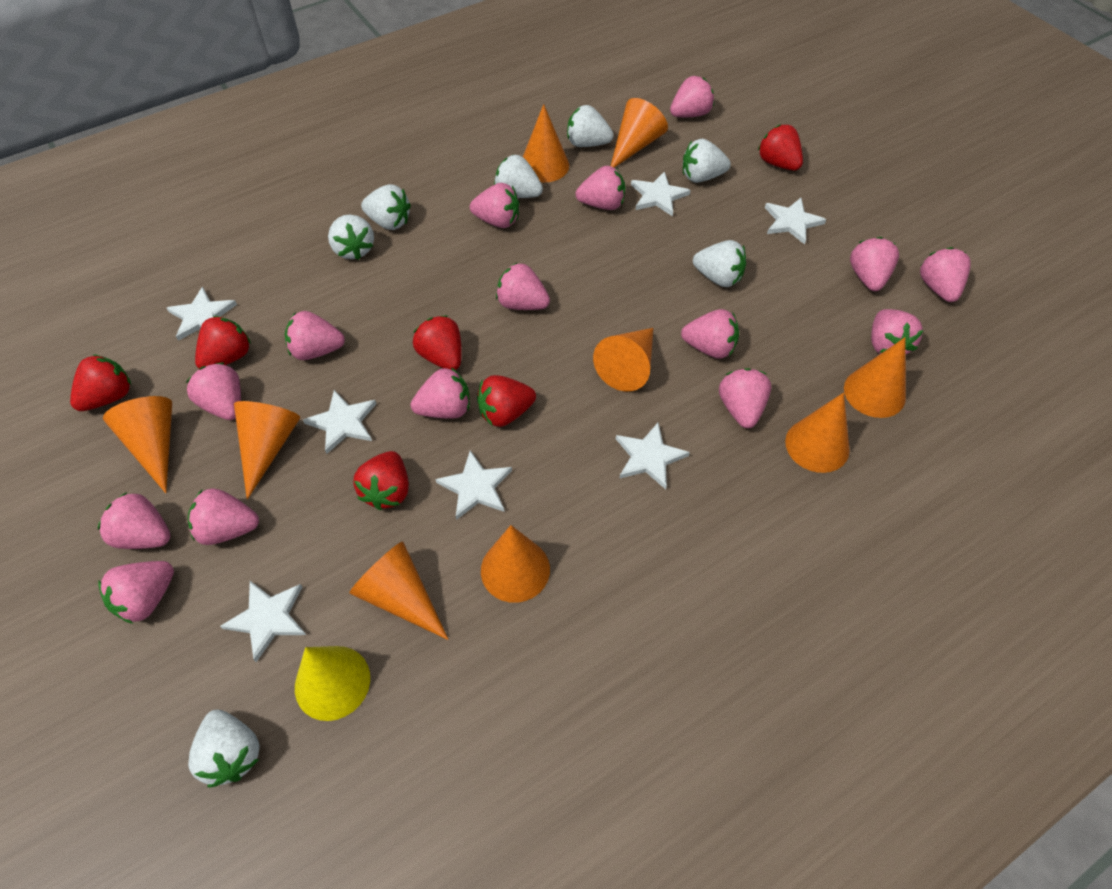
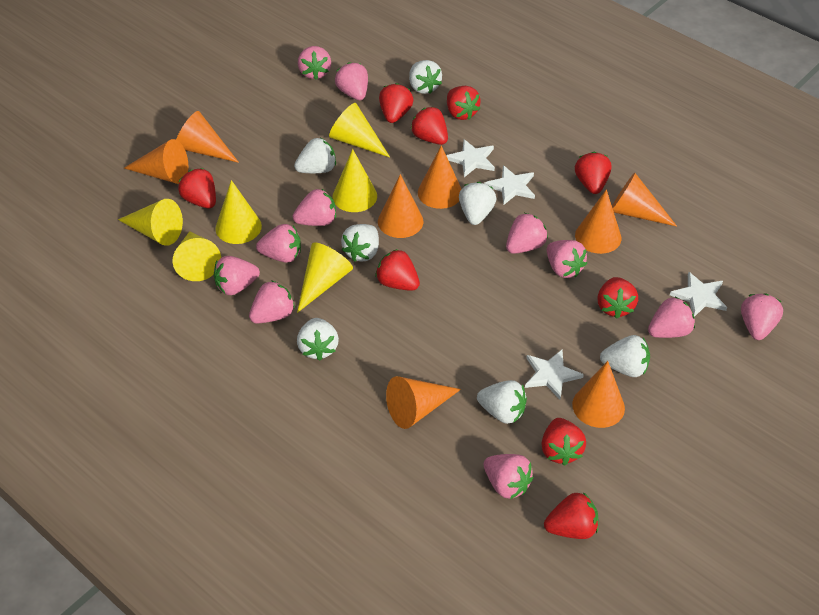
orange cone: [103,396,172,493] [234,401,301,500] [349,541,449,640] [481,525,550,603] [523,104,569,182] [593,328,653,391] [611,98,668,168] [785,393,850,473] [844,338,906,418] = 9 -> [124,139,188,184] [176,111,239,163] [378,174,423,238] [386,376,461,429] [418,145,461,209] [572,361,625,428] [575,189,621,254] [612,173,677,227] = 8
pink strawberry: [98,492,171,549] [98,561,174,624] [186,363,241,420] [188,488,259,545] [285,311,345,360] [411,367,470,419] [470,183,519,228] [496,263,550,310] [576,166,625,210] [670,76,714,117] [681,309,739,359] [719,368,771,428] [850,237,899,291] [871,309,923,354] [920,247,971,302] = 15 -> [214,256,260,295] [249,280,295,323] [256,224,301,263] [293,188,336,226] [298,46,331,80] [335,62,368,100] [484,454,534,499] [506,213,548,254] [547,240,587,278] [648,297,695,338] [741,293,783,340] = 11
red strawberry: [70,354,131,411] [195,316,251,369] [354,451,409,510] [413,315,462,370] [477,375,536,427] [758,124,803,171] = 6 -> [178,168,216,208] [375,249,420,291] [379,83,413,123] [411,107,448,145] [447,86,481,120] [541,418,586,466] [544,492,599,539] [575,152,611,194] [597,277,638,319] = 9
white star: [167,287,237,341] [220,581,306,662] [303,390,376,454] [435,450,512,520] [616,423,690,489] [631,171,691,216] [765,198,826,244] = 7 -> [446,139,495,177] [484,165,535,205] [525,350,584,399] [670,272,727,317] = 4
yellow cone: [295,646,370,721] = 1 -> [118,199,183,246] [173,231,221,281] [216,180,262,244] [297,243,353,313] [329,103,390,157] [332,149,377,212] = 6

